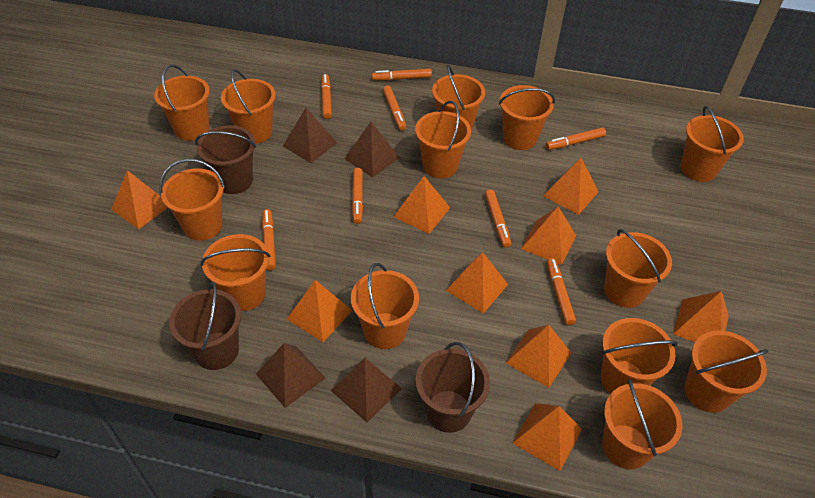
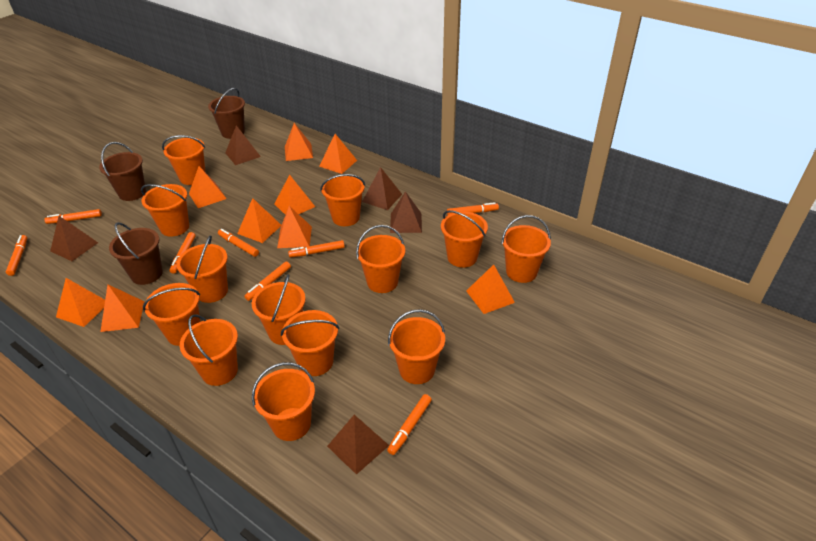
brown pyramid: [256,343,325,408] [283,108,337,163] [331,358,402,422] [345,121,399,178] = 4 -> [50,216,98,261] [225,125,261,165] [327,415,389,475] [362,167,402,210] [390,191,422,233] = 5

